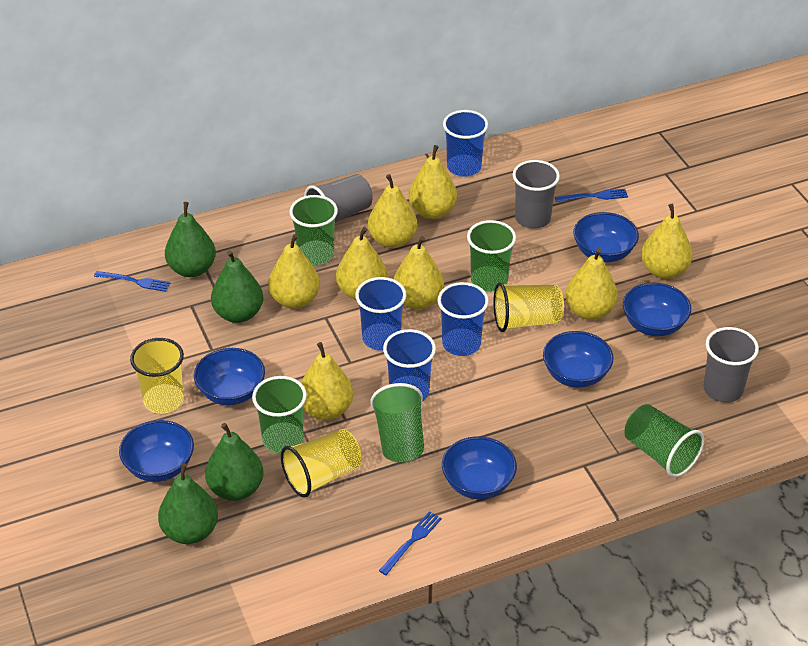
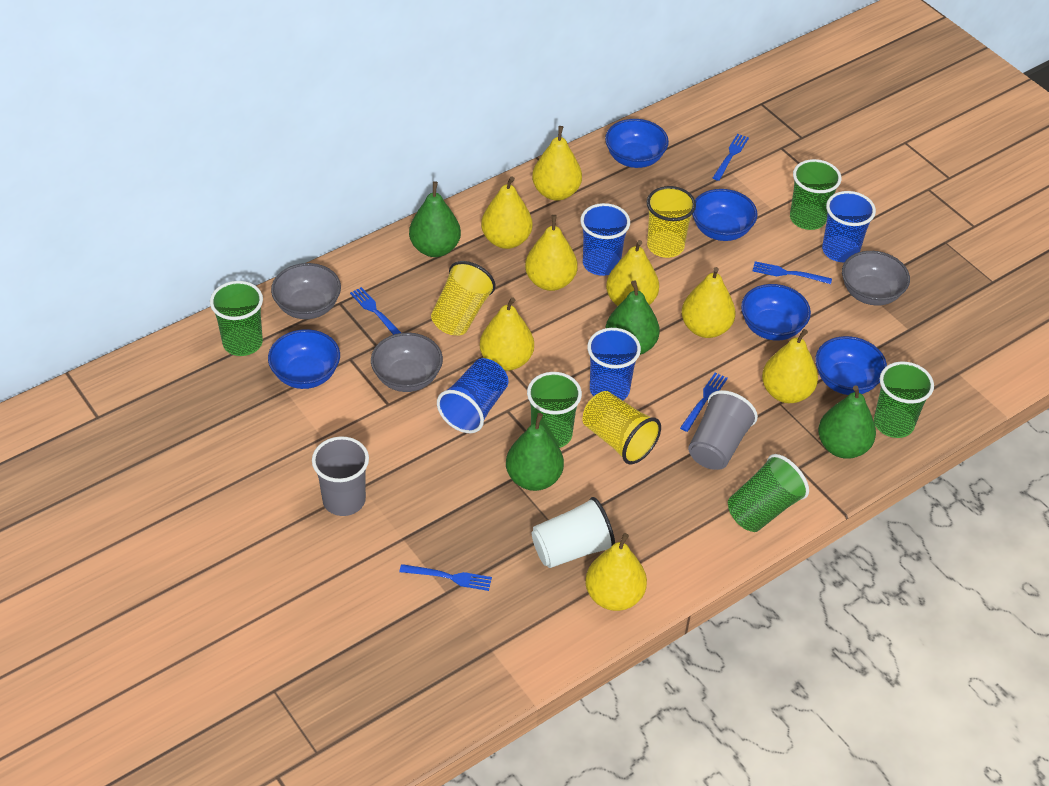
blue bowl: [119,420,194,482] [194,348,265,405] [442,436,517,499] [543,331,613,388] [573,212,639,262] [623,282,691,336] = 6 -> [268,329,340,389] [605,119,669,168] [692,189,757,241] [741,284,811,341] [815,336,887,395] = 5
blue fork: [94,271,170,292] [379,511,442,575] [555,189,628,202] = 3 -> [350,287,401,335] [399,564,492,591] [680,372,728,432] [713,134,749,181] [753,261,832,284] = 5
grey bowl: none = 0 -> [271,263,341,319] [371,333,443,392] [842,251,910,305] = 3
grey cup: [304,174,373,223] [513,160,560,229] [703,327,759,403] = 3 -> [312,436,369,516] [688,390,758,470] = 2
white cup: none = 0 -> [532,497,615,568] = 1

